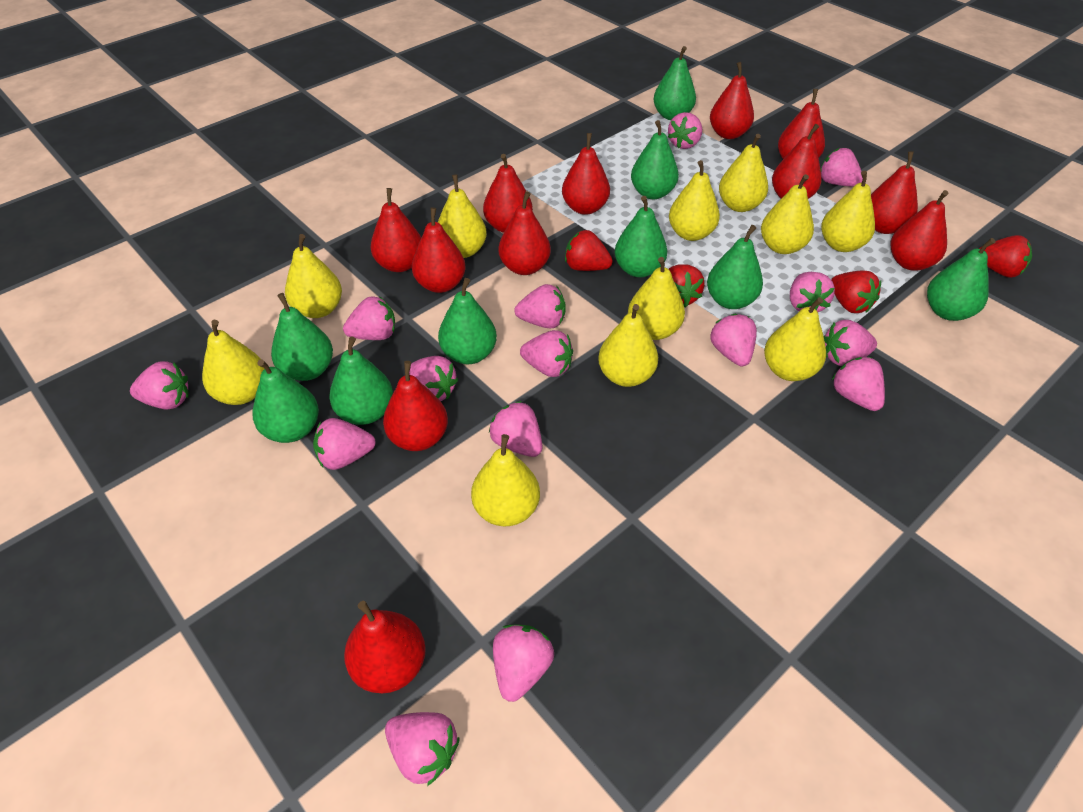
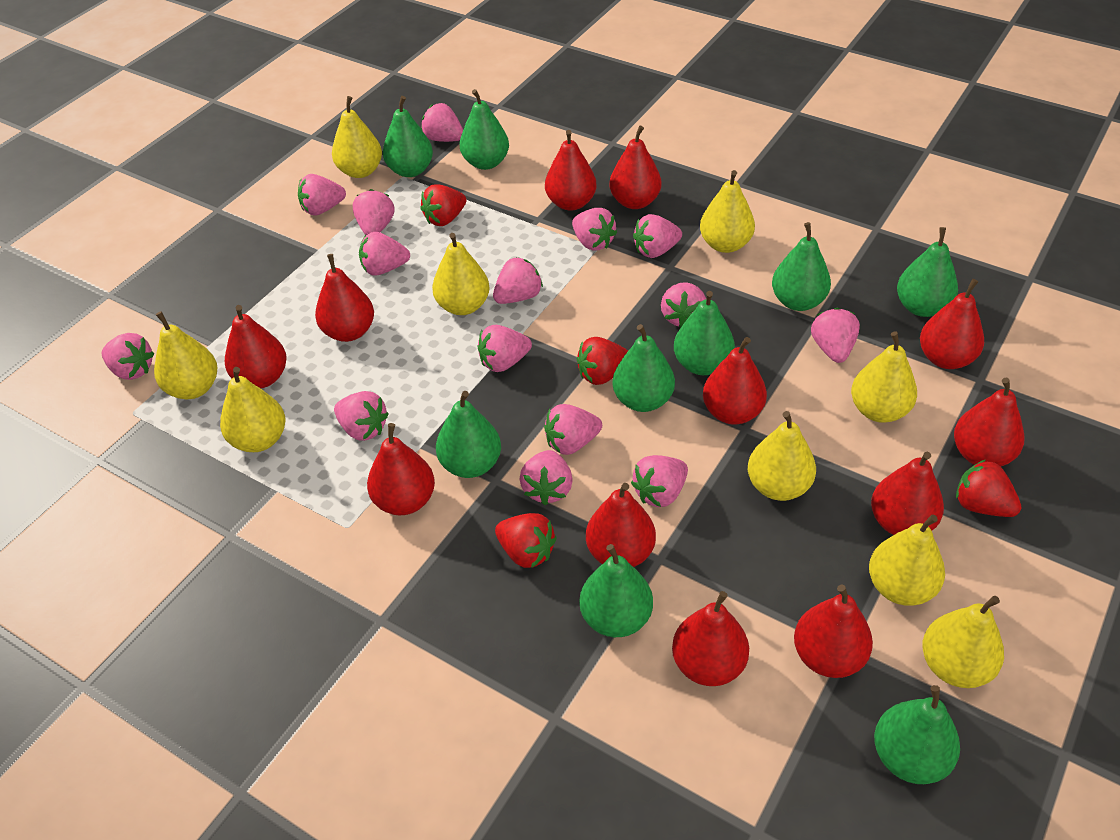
yellow pear: [202,320,265,405] [285,234,342,318] [438,174,487,258] [471,434,540,526] [598,304,658,387] [628,257,685,340] [669,160,720,241] [719,134,768,212] [761,174,814,254] [764,297,826,381] [821,171,875,252] = 11 -> [154,311,218,399] [220,367,285,452] [332,96,382,178] [432,233,490,315] [700,170,755,253] [748,411,816,501] [851,332,917,423] [869,515,945,606] [922,596,1004,688] = 9

